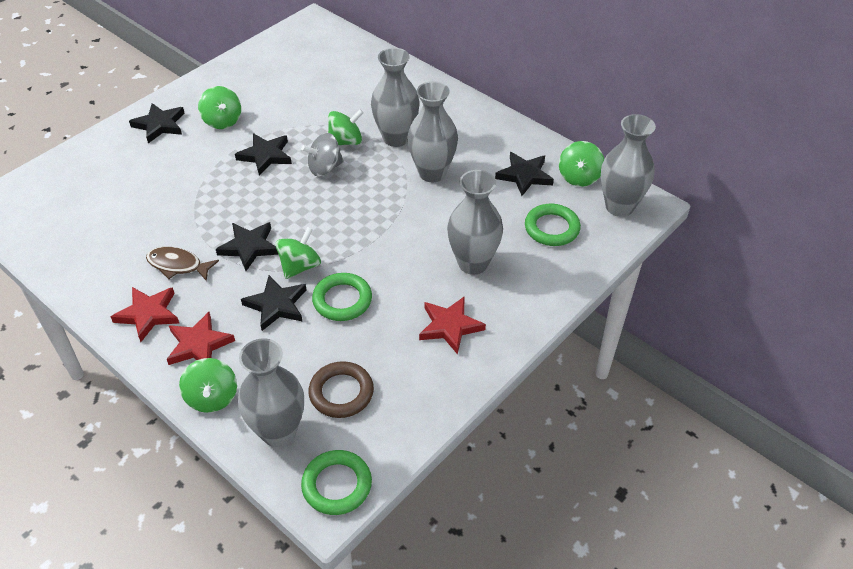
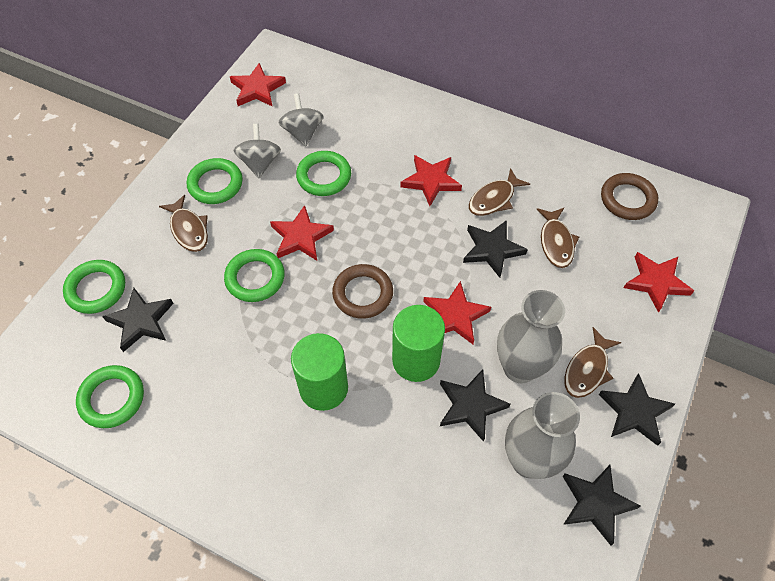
brown fish: [146,247,219,281] = 1 -> [159,195,208,252] [469,168,530,216] [536,208,579,268] [564,327,621,398] = 4
brown ring: [309,361,374,418] = 1 -> [332,264,393,319] [601,173,658,220] = 2
green cylinder: none = 0 -> [291,333,348,411] [392,305,445,382] = 2
green ring: [301,450,372,515] [312,273,372,321] [525,204,581,246] = 3 -> [63,260,125,314] [76,365,144,428] [187,158,243,204] [224,249,285,302] [296,151,351,196] = 5
green spinning top: [179,358,237,413] [198,86,241,129] [275,227,321,279] [328,109,364,145] [559,141,604,187] = 5 -> none = 0
grey spinning top: [301,133,344,176] = 1 -> [233,124,281,178] [278,93,323,146] = 2
grey vase: [238,338,304,447] [371,48,420,147] [407,81,458,182] [447,170,503,275] [601,114,656,217] = 5 -> [497,290,565,383] [505,392,580,479] = 2
red star: [111,287,179,342] [167,312,235,365] [419,296,486,355] = 3 -> [230,63,286,107] [270,205,334,261] [401,155,462,206] [423,281,491,344] [624,252,694,313] = 5

